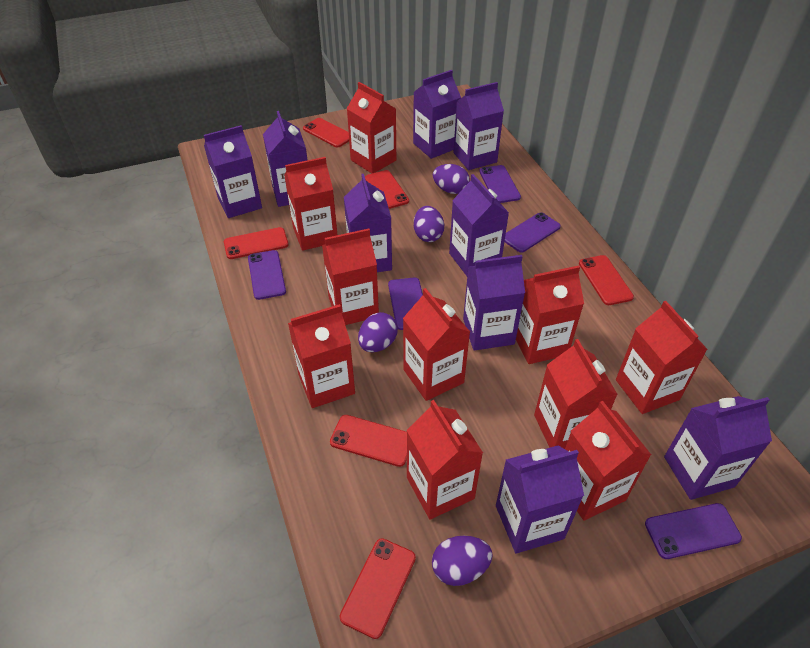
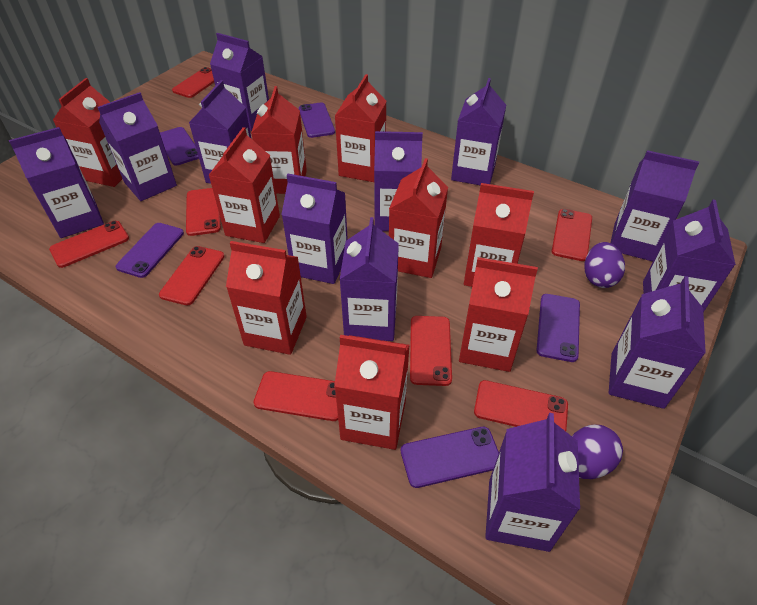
purple carton: [204,125,262,218] [263,111,307,207] [344,174,392,272] [413,70,461,159] [449,174,509,276] [453,82,504,170] [463,255,525,351] [496,445,584,553] [664,396,772,500] = 9 -> [9,127,104,238] [98,92,177,201] [189,80,251,184] [210,33,269,131] [281,174,348,284] [340,217,399,341] [374,131,423,231] [451,78,506,185] [485,413,580,552] [609,276,706,409] [610,150,699,262] [643,200,736,312] = 12
purple egg: [358,312,398,352] [414,206,444,242] [432,536,493,586] [433,164,470,194] = 4 -> [572,425,623,479] [584,242,625,288] = 2
red carton: [284,157,338,251] [288,304,355,408] [322,228,379,325] [347,82,396,173] [403,288,470,401] [407,400,483,519] [516,265,584,364] [534,339,618,449] [565,401,651,521] [616,301,708,414] = 10 -> [53,78,122,187] [209,127,280,243] [226,241,307,355] [251,86,307,194] [334,335,410,450] [335,74,386,182] [389,158,448,278] [459,257,538,372] [464,183,534,287] = 9
red phone: [224,227,289,259] [303,118,349,148] [330,415,407,467] [340,538,416,639] [365,170,409,209] [579,255,634,305] = 6 -> [49,221,129,268] [159,246,224,305] [172,67,214,98] [186,188,221,236] [254,371,338,421] [410,316,452,386] [474,380,568,431] [552,209,592,261] = 8

